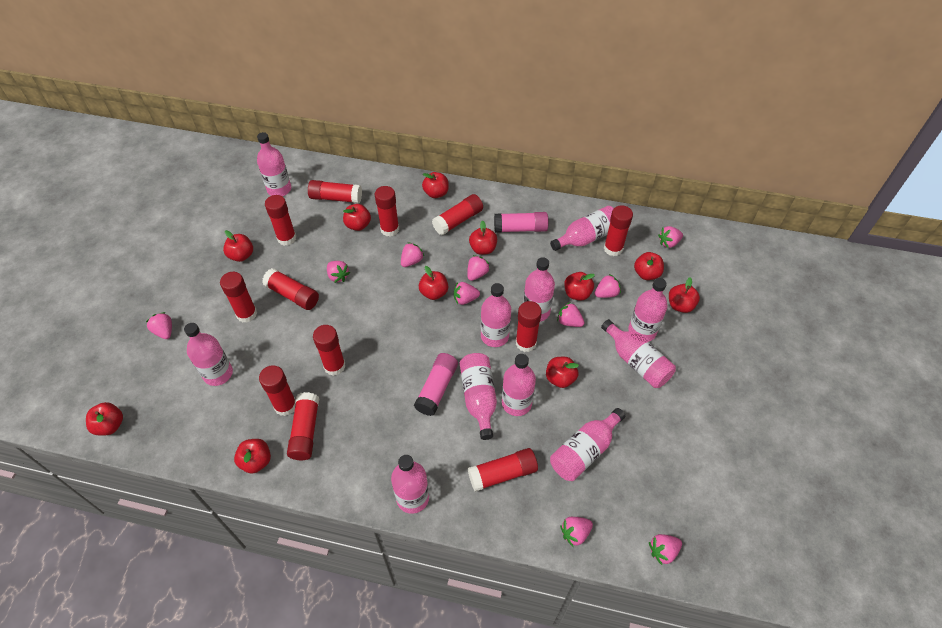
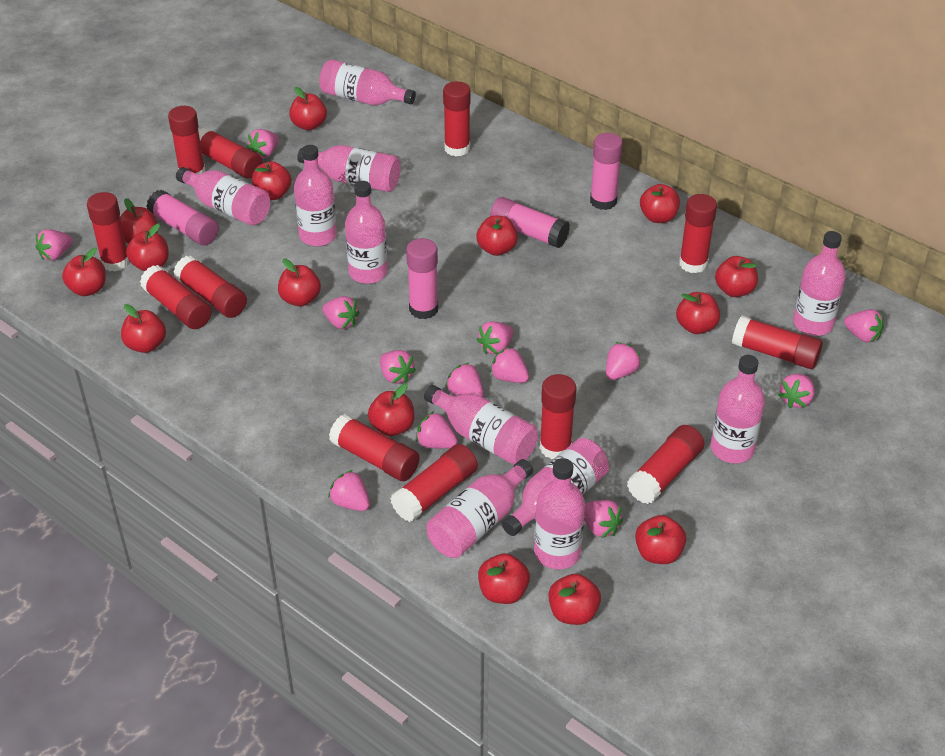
pink glue stick: [414,353,458,416] [494,212,548,233] = 2 -> [146,190,219,245] [406,238,438,319] [490,197,570,248] [590,133,623,210] = 4
pink strawberry: [146,312,172,339] [327,261,350,283] [401,242,424,267] [454,282,480,305] [467,255,490,281] [557,302,585,327] [560,517,593,546] [595,274,621,298] [649,534,682,565] [658,226,683,248] = 10 -> [36,229,73,261] [247,129,279,158] [322,296,360,329] [328,470,370,511] [380,350,416,384] [416,411,458,449] [445,362,484,397] [477,321,514,355] [490,346,529,383] [584,500,623,538] [606,342,641,380] [778,374,815,408] [844,309,884,343] = 13
red apple: [86,402,123,436] [223,230,253,262] [234,439,271,473] [343,204,371,231] [419,266,448,300] [422,172,449,198] [469,220,497,255] [546,357,579,388] [564,272,595,301] [634,252,664,280] [669,277,700,313] = 11 -> [62,248,106,296] [120,198,158,244] [121,304,166,353] [126,224,169,271] [252,161,292,200] [278,258,321,307] [289,87,327,130] [368,384,414,436] [476,216,518,256] [478,553,530,604] [548,574,601,625] [635,515,686,564] [640,184,680,223] [676,292,720,334] [715,256,758,297] = 15

